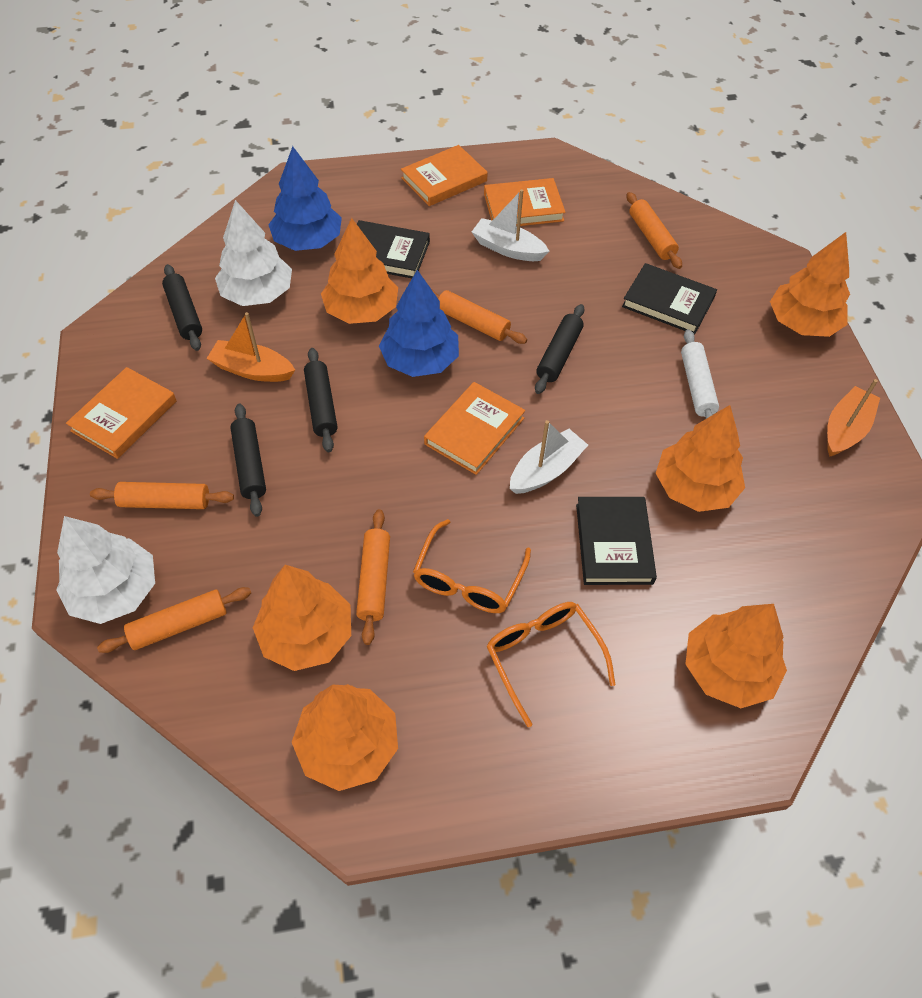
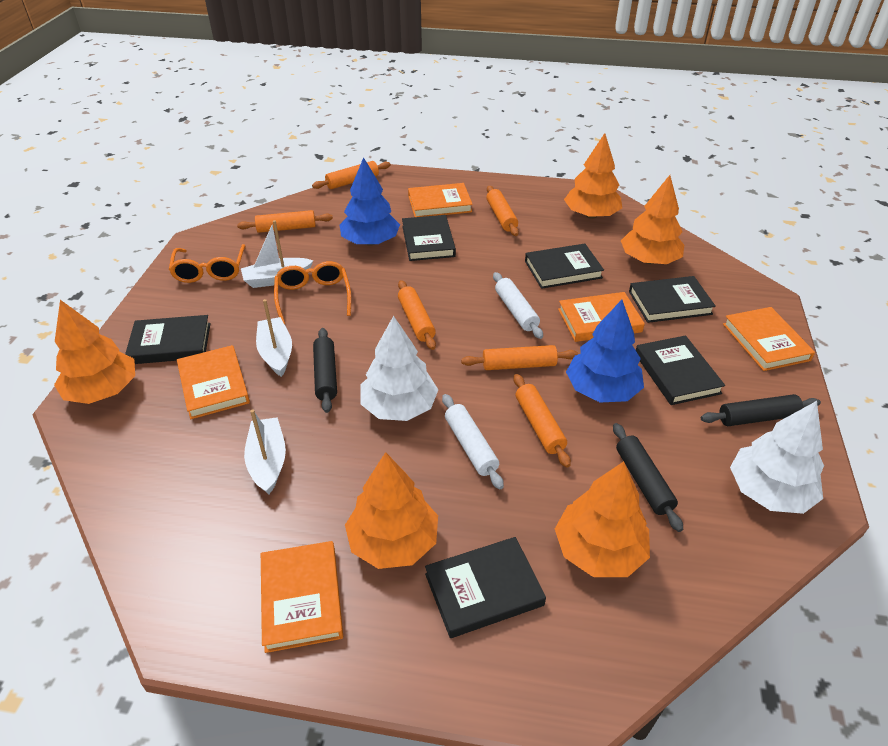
black book: [357,220,430,278] [576,497,657,585] [622,263,717,335] = 3 -> [125,315,211,364] [402,215,456,261] [425,537,546,638] [525,244,604,289] [629,276,716,323] [636,335,725,405] = 6
black rolling pin: [162,264,202,351] [230,404,266,517] [304,348,337,452] [535,304,585,394] = 4 -> [313,328,337,413] [613,423,683,532] [701,394,821,426] = 3
orange boat: [207,312,295,382] [827,379,880,457] = 2 -> none = 0
orange book: [66,367,177,459] [401,145,488,206] [424,382,525,475] [484,178,566,226] = 4 -> [177,345,250,419] [261,541,343,653] [408,183,473,217] [558,292,645,342] [723,307,815,371] = 5
orange rolling pin: [90,482,234,509] [97,587,251,653] [356,509,390,645] [431,289,527,344] [627,192,682,269] = 5 -> [237,210,333,233] [312,161,391,189] [398,280,436,350] [461,345,578,370] [486,186,519,236] [514,374,571,468] = 6
orange tree: [253,565,351,671] [292,684,398,791] [321,218,398,324] [656,405,745,512] [685,604,787,708] [770,232,850,337] = 6 -> [54,300,135,404] [345,452,438,569] [555,461,650,577] [564,133,622,219] [621,175,684,264] = 5
white boat: [472,189,549,261] [510,420,588,494] = 2 -> [241,220,314,288] [244,409,286,494] [256,299,292,377] = 3
white rolling pin: [681,329,719,419] = 1 -> [442,394,504,489] [493,272,543,339] = 2

